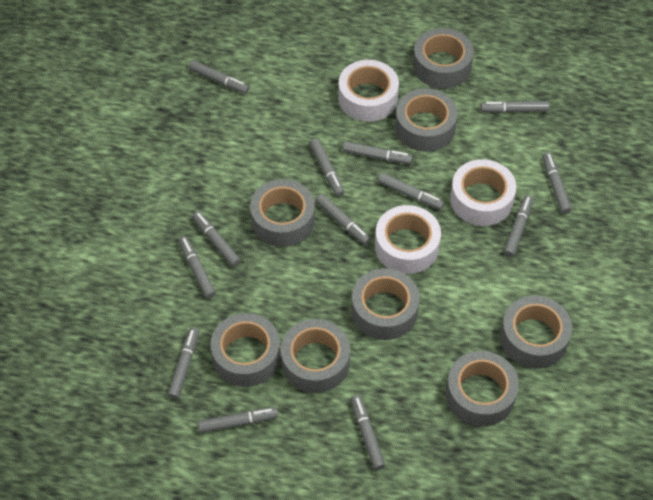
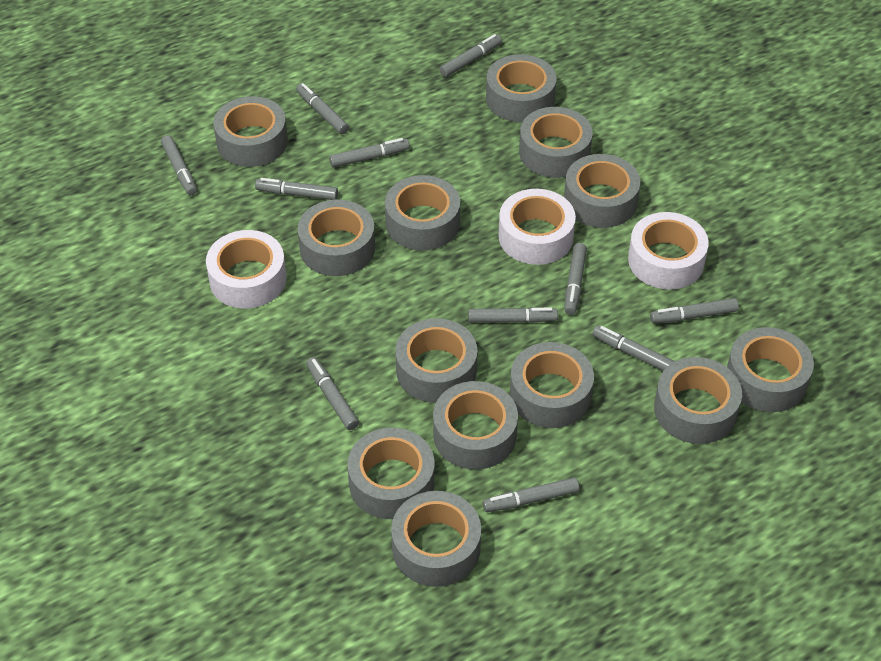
grey marker: [167,327,199,399] [179,236,216,299] [189,60,249,94] [192,211,241,267] [198,407,278,433] [309,138,344,196] [315,194,371,245] [343,141,413,164] [351,395,385,470] [378,173,444,210] [480,101,550,113] [504,195,533,257] [542,152,572,214] = 13 -> [161,135,197,195] [255,178,338,200] [296,83,349,134] [306,357,359,430] [329,138,409,168] [440,34,502,77] [468,307,558,323] [483,477,579,512] [565,243,587,315] [592,325,675,371] [650,298,739,323] = 11
grey tape: [211,313,281,387] [250,179,315,247] [281,319,350,393] [352,268,420,340] [395,88,458,152] [413,28,474,89] [446,351,519,427] [500,295,572,368] = 8 -> [213,96,288,167] [298,200,375,276] [347,428,435,519] [385,175,460,251] [391,491,481,587] [395,318,478,403] [433,381,518,470] [486,54,557,122] [510,342,594,428] [519,107,593,178] [564,154,640,228] [654,357,742,444] [727,327,814,412] = 13

